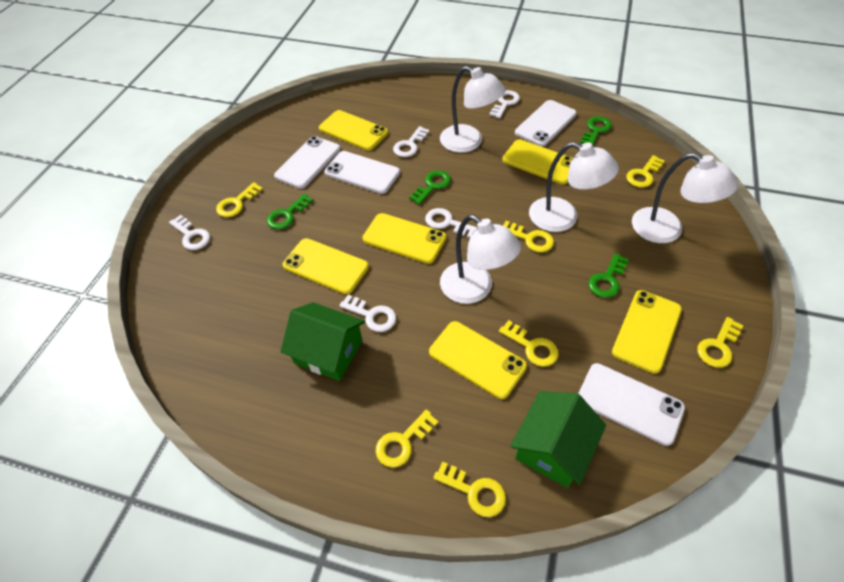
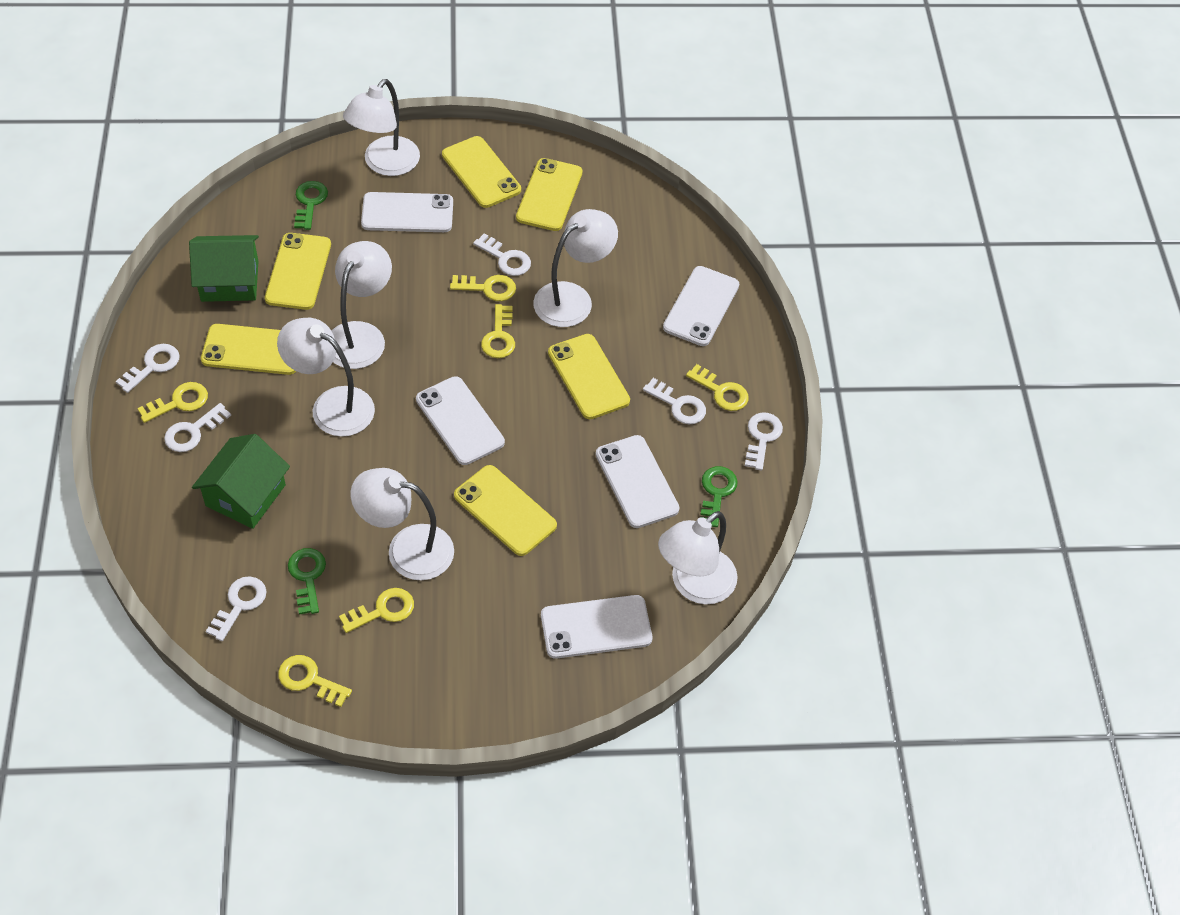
green key: [267,194,313,230] [409,170,451,205] [580,116,612,146] [589,253,629,298] = 4 -> [288,548,326,615] [294,181,328,230] [700,466,738,527] = 3
white key: [169,215,210,250] [339,295,396,332] [393,126,429,157] [425,208,477,238] [489,90,520,119] = 5 -> [116,344,180,393] [164,403,231,452] [206,576,267,641] [473,233,531,276] [643,378,706,424] [745,413,783,471] = 6
white lamp: [440,66,506,153] [440,215,521,304] [529,142,619,232] [632,153,738,243] = 4 -> [277,318,375,437] [331,241,392,369] [343,79,420,176] [350,468,454,580] [533,209,618,327] [658,511,738,604] = 6
white phone: [274,136,340,189] [324,151,400,194] [515,100,577,147] [578,363,685,446] = 4 -> [361,192,453,232] [416,376,505,465] [541,595,652,659] [596,435,680,528] [663,266,739,346] = 5
yellow key: [216,182,263,217] [376,409,438,468] [433,461,506,517] [499,320,559,367] [503,221,554,252] [626,155,665,188] [697,317,743,368] = 7 -> [137,382,208,423] [278,655,352,707] [339,588,414,633] [450,275,516,301] [481,304,515,358] [686,364,748,411] = 6

